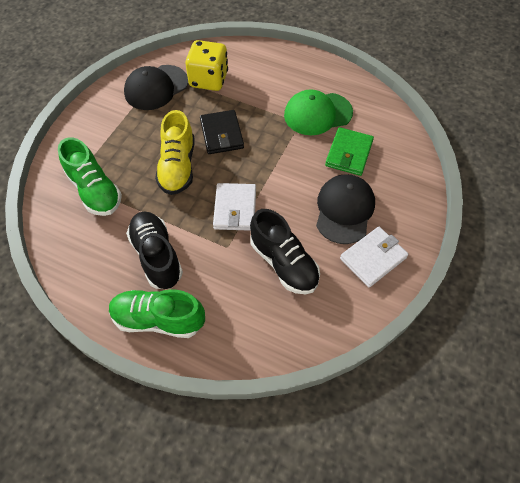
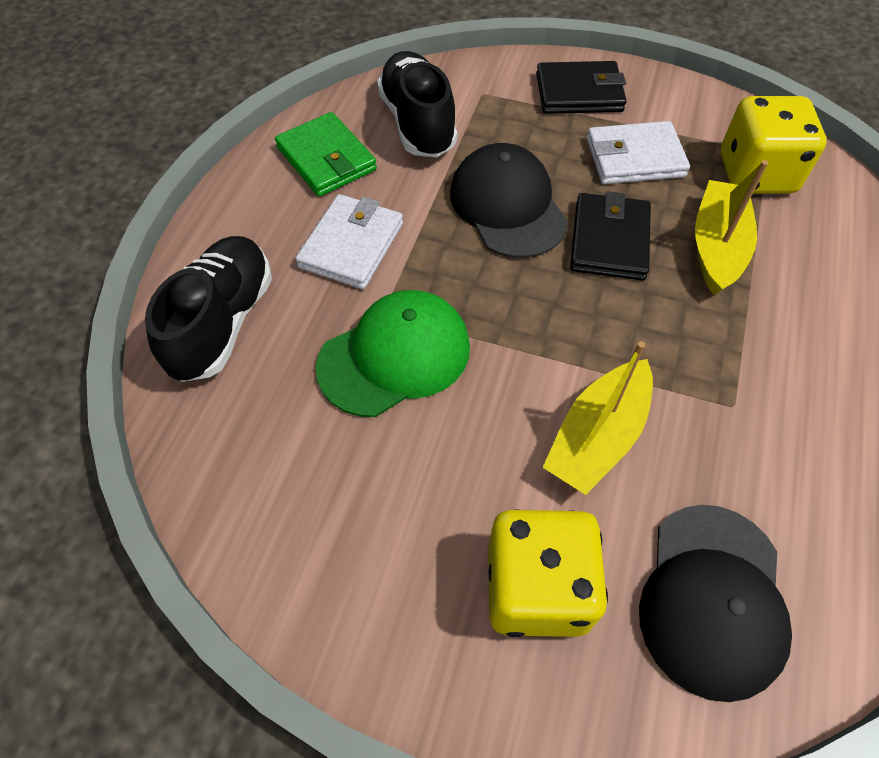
black wallet: [200,110,244,154] = 1 -> [536,61,627,114] [570,191,651,281] = 2
green shoe: [58,137,122,216] [109,289,205,338] = 2 -> none = 0
yellow boat: none = 0 -> [542,341,653,495] [695,160,768,295] = 2
yellow dice: [186,40,228,91] = 1 -> [488,509,608,637] [721,96,826,194] = 2
yellow shoe: [155,110,194,195] = 1 -> none = 0

